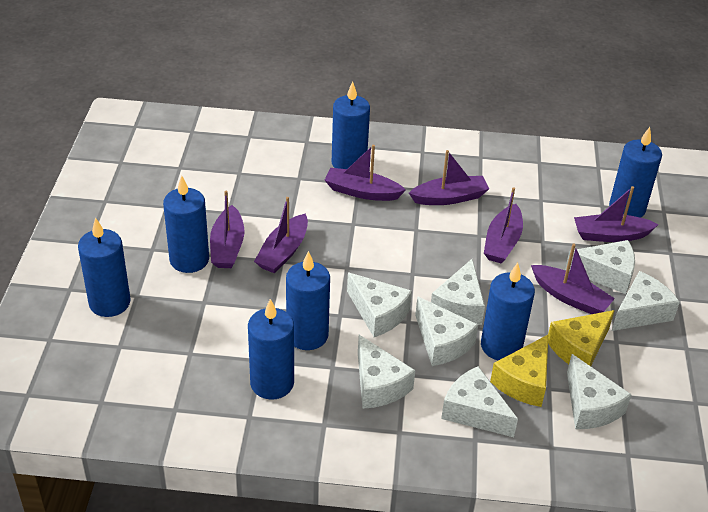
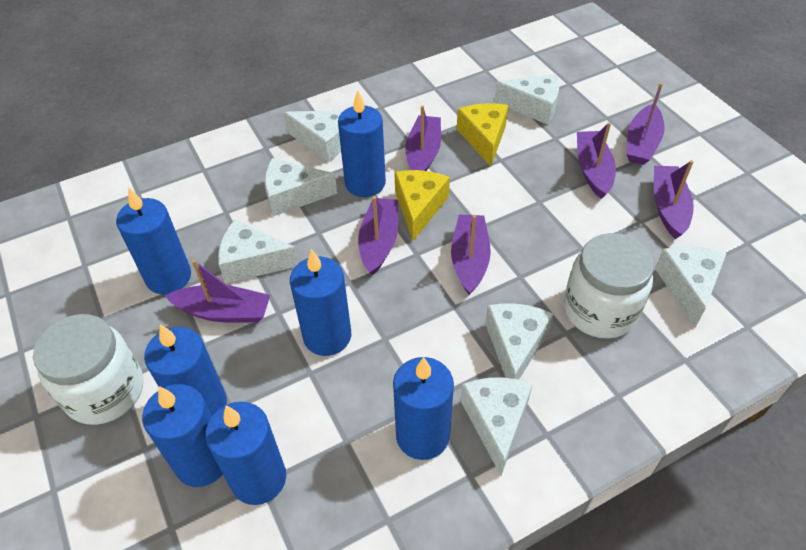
white cheese: [347,273,412,337] [358,335,415,409] [415,296,478,366] [431,259,485,325] [441,366,518,437] [565,240,635,294] [567,354,632,429] [612,271,680,331] = 8 -> [218,220,299,284] [264,158,337,216] [283,110,344,162] [461,378,533,475] [485,303,553,379] [494,74,559,125] [655,246,727,328] = 7
white jar: none = 0 -> [33,314,143,425] [564,233,654,339] = 2

